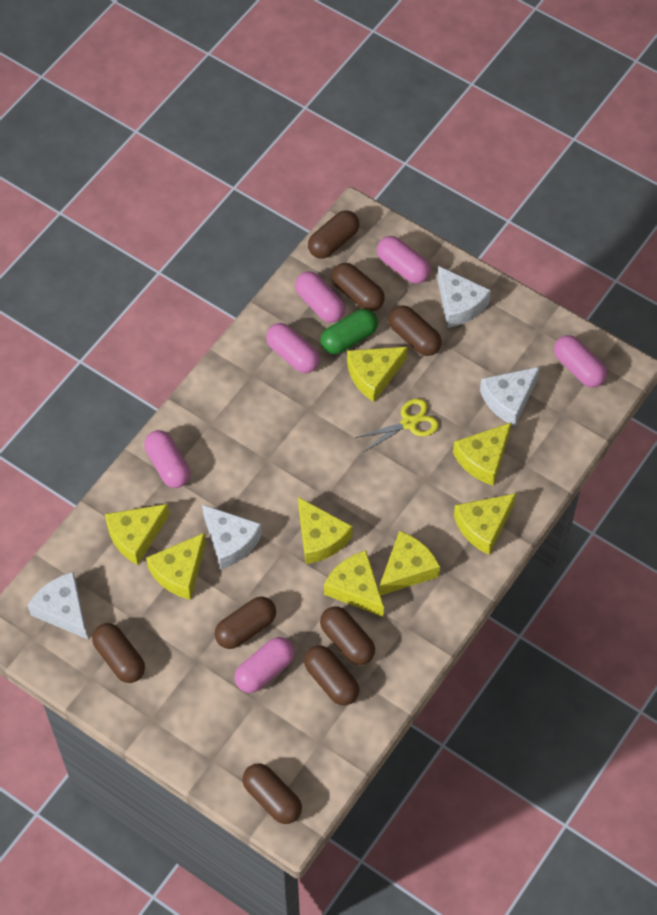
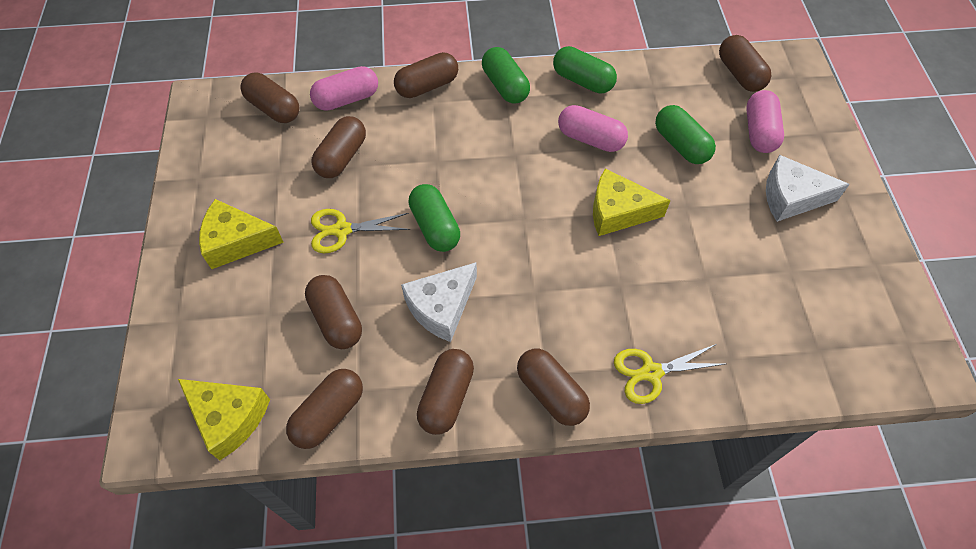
green capsule: [320,309,378,354] = 1 -> [408,184,460,252] [482,47,530,103] [553,46,617,94] [655,105,716,164] = 4
pink capsule: [144,430,190,488] [235,637,295,693] [266,323,320,373] [295,271,345,323] [377,236,430,284] [554,335,607,388] = 6 -> [310,66,378,111] [558,105,628,152] [746,90,784,153] = 3
white cheese: [27,572,88,639] [202,505,262,569] [437,266,491,328] [480,367,540,426] = 4 -> [401,262,477,342] [766,155,850,222] = 2
yellow cheese: [105,504,169,565] [146,533,206,600] [298,497,353,564] [324,550,384,617] [347,347,408,402] [379,531,440,596] [453,422,512,486] [454,493,516,555] = 8 -> [178,379,270,460] [199,199,283,269] [593,168,671,236] = 3
yellow scissors: [355,398,439,452] = 1 -> [311,209,410,253] [614,344,725,404] = 2

